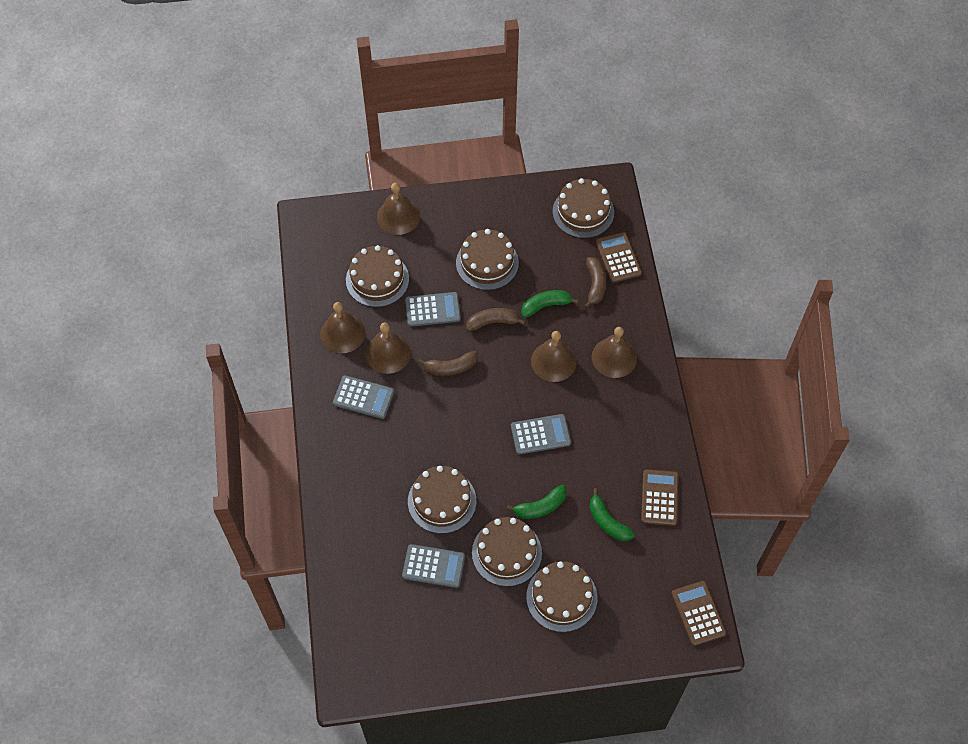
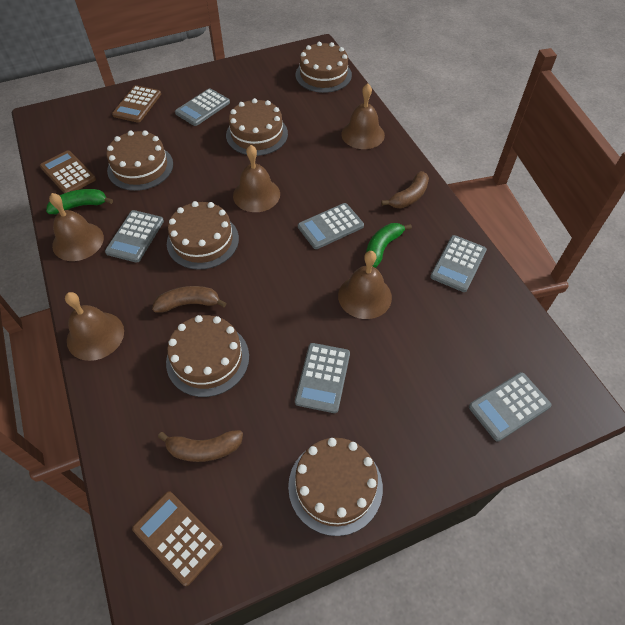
green banana: [506,485,567,519] [521,290,579,318] [589,488,635,541] = 3 -> [46,189,113,214] [366,223,412,268] = 2
grey calculator: [333,375,394,419] [402,544,465,588] [405,292,461,327] [511,414,571,454] = 4 -> [105,210,164,263] [175,88,230,126] [295,343,350,413] [298,203,364,249] [430,235,487,292] [469,372,552,442] = 6

